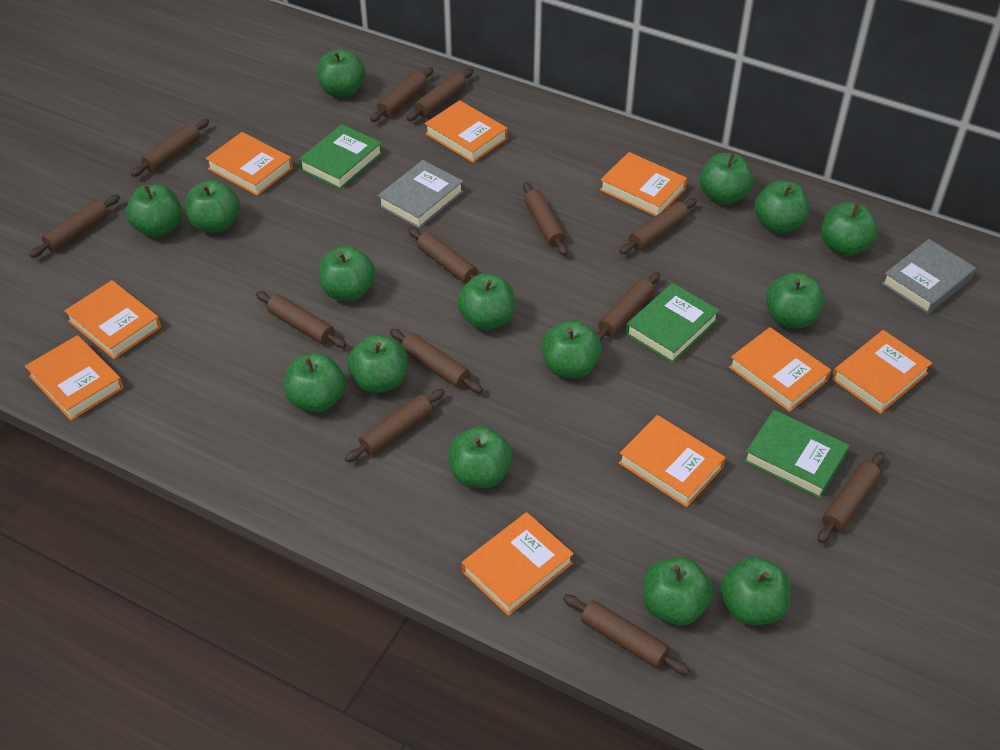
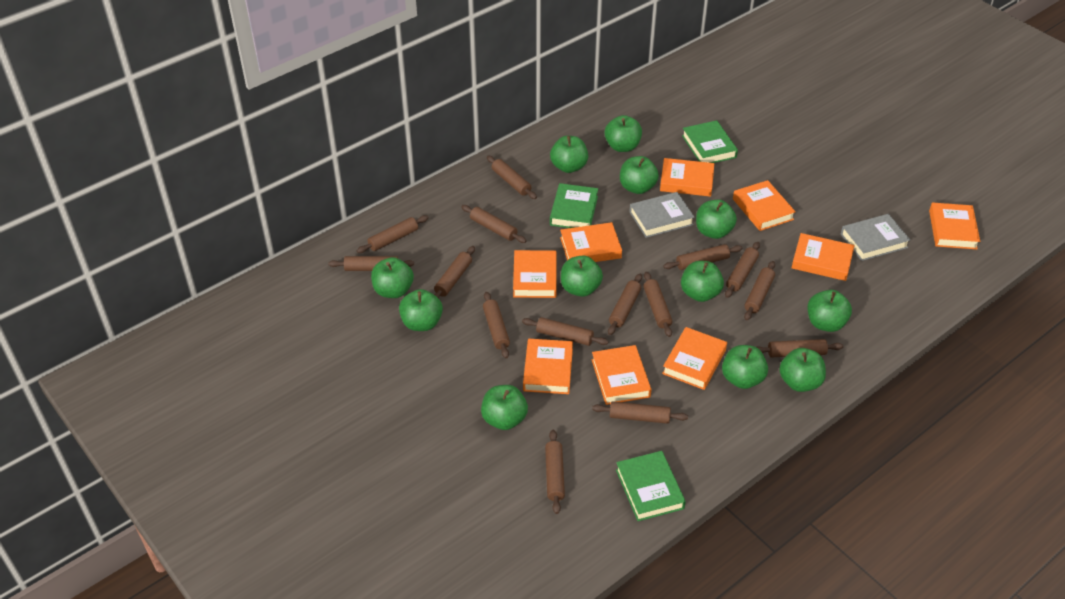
brown rolling pin: [29,195,120,258] [131,119,209,177] [256,291,347,348] [345,389,445,462] [370,67,433,122] [390,329,483,393] [407,69,473,121] [408,227,478,284] [523,182,568,256] [563,594,689,675] [596,272,660,341] [619,198,697,254] [818,452,884,543] = 13 -> [328,256,414,271] [357,215,429,253] [434,246,475,298] [461,205,527,243] [483,292,510,358] [487,156,537,199] [522,317,609,346] [545,430,565,514] [592,401,688,424] [608,274,642,335] [643,272,672,337] [663,244,743,270] [725,242,760,298] [744,261,775,321] [757,339,843,358] = 15
green apple: [126,184,182,237] [185,180,240,233] [284,353,346,413] [316,49,365,97] [318,246,375,301] [347,334,407,393] [448,426,513,488] [457,274,515,330] [542,320,602,378] [643,557,713,626] [700,153,754,205] [720,557,791,625] [754,180,809,233] [766,272,825,329] [821,202,878,256] = 15 -> [371,257,414,298] [399,289,443,331] [481,385,528,430] [550,136,588,173] [561,255,603,297] [605,115,642,152] [620,156,659,194] [681,261,724,302] [696,200,737,239] [722,345,768,389] [779,348,826,392] [807,290,852,332] = 12

